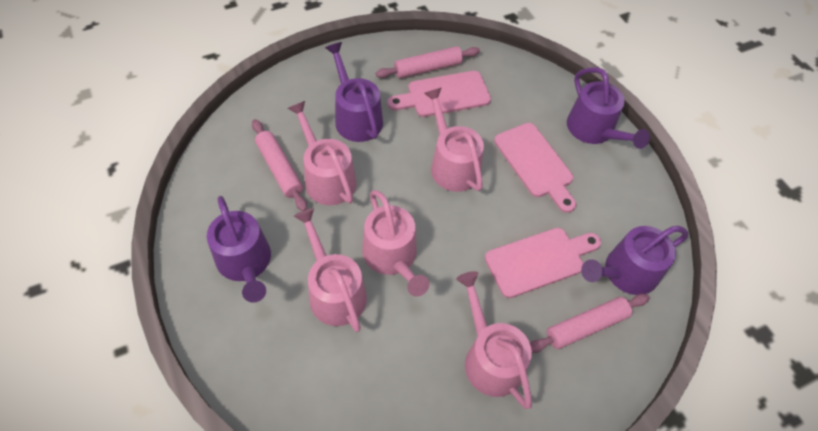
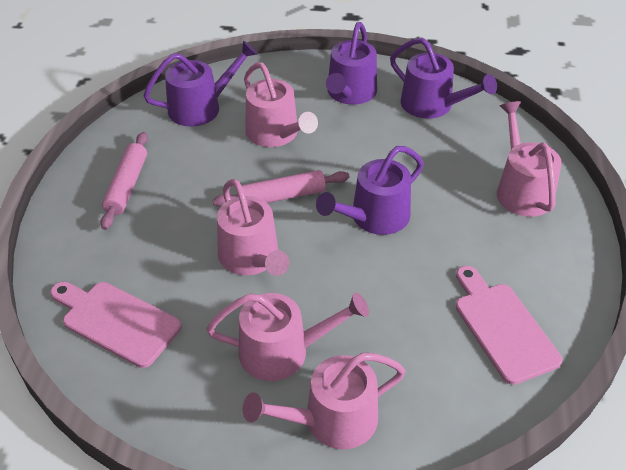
pink cutting board: [387,71,491,117] [485,228,601,298] [494,123,576,213] = 3 -> [50,282,181,368] [456,266,562,385] = 2
pink rolling pin: [252,119,307,211] [376,46,480,78] [530,294,650,353] = 3 -> [100,132,148,230] [213,170,349,207] = 2

